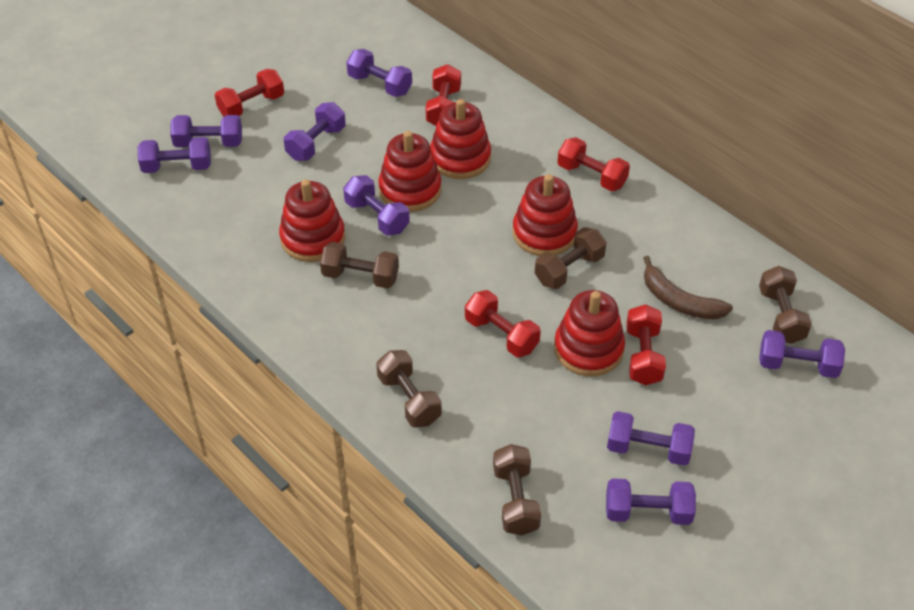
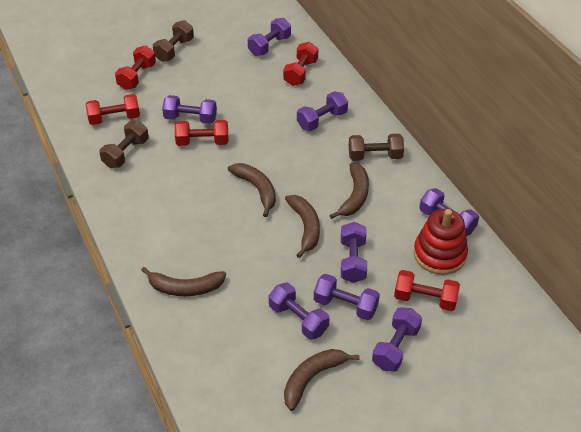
brown banana: [643,256,733,320] = 1 -> [141,267,226,296] [228,163,276,217] [284,349,359,411] [285,195,320,258] [330,163,369,219] = 5
brown dumbbell: [320,241,399,288] [376,350,442,428] [493,444,541,535] [535,227,607,289] [759,266,812,344] = 5 -> [99,121,149,168] [153,20,194,62] [349,134,404,161] = 3
red stacking toy: [279,180,345,262] [378,131,441,212] [430,99,491,179] [512,174,578,256] [554,290,625,376] = 5 -> [413,209,468,275] = 1

